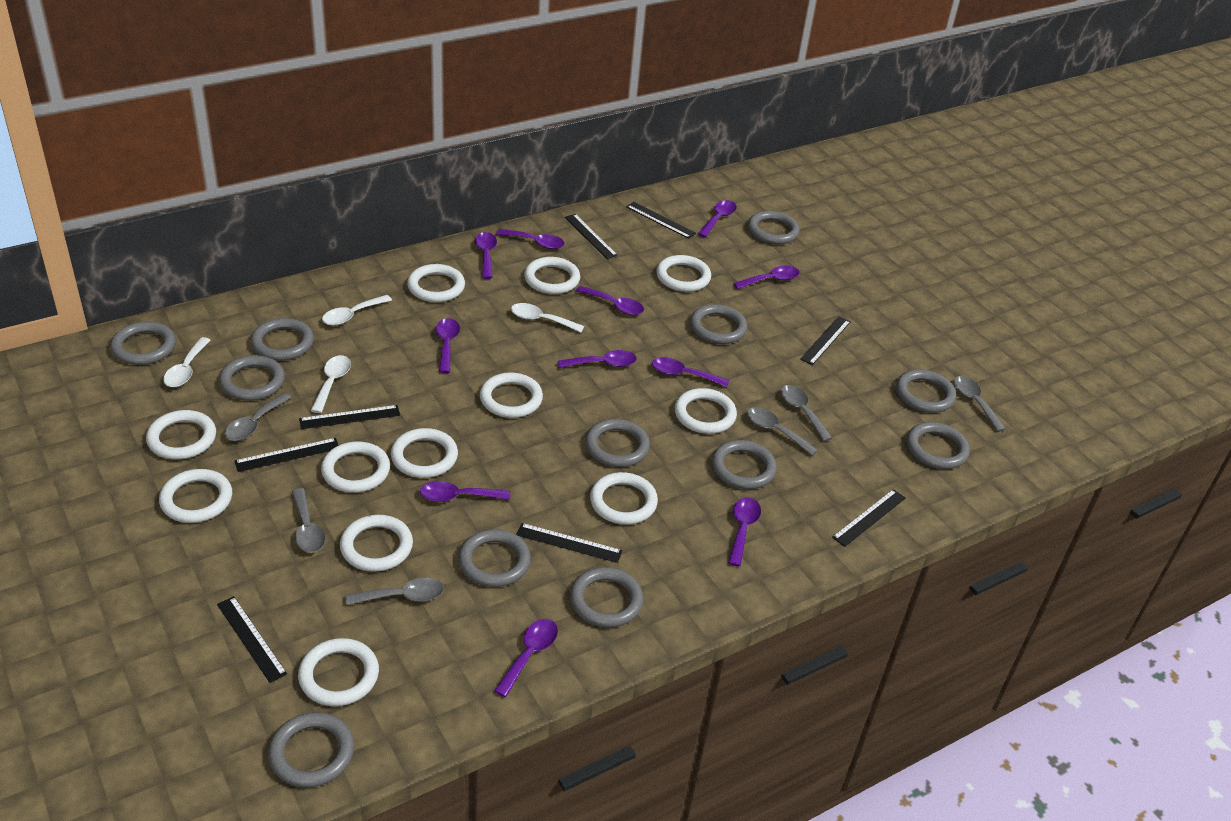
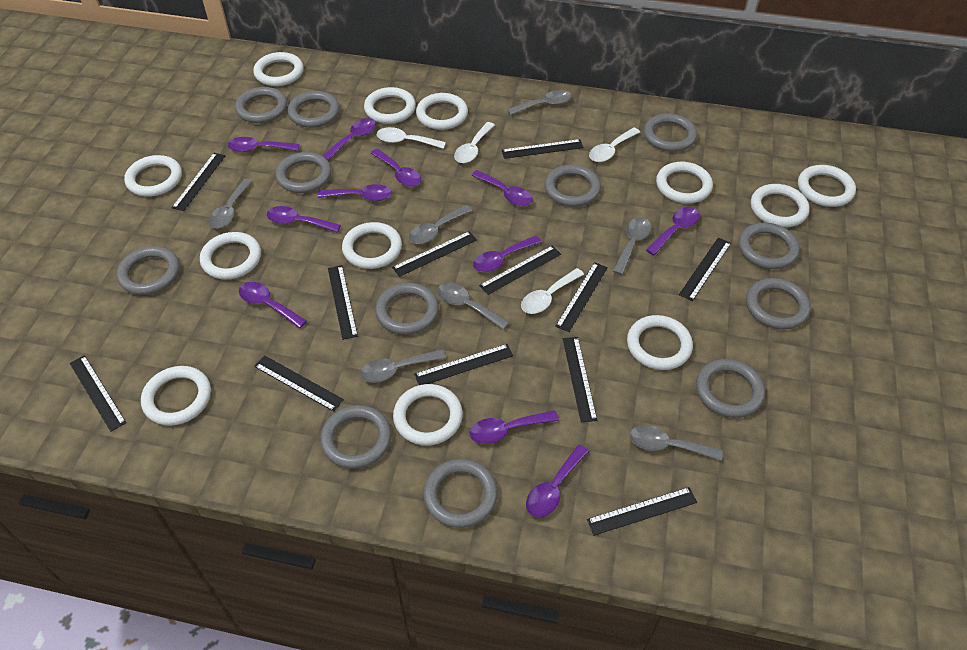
black ruler: [217,596,287,683] [235,438,339,472] [299,405,400,429] [516,523,622,563] [565,214,618,259] [626,202,696,239] [800,316,851,365] [832,489,906,547] = 8 -> [69,355,126,432] [172,153,226,211] [254,355,344,412] [328,265,358,340] [392,231,477,277] [414,344,513,385] [479,245,561,295] [502,139,584,159] [556,262,608,332] [563,337,597,422] [587,487,697,536] [679,237,731,301] = 12
grey spoon: [225,393,292,441] [292,488,326,553] [345,578,444,605] [747,407,818,456] [781,385,832,441] [954,376,1006,432] = 6 -> [208,179,253,228] [360,349,446,383] [409,205,472,244] [437,283,509,330] [507,90,571,115] [613,217,651,275] [629,425,723,461] = 7

